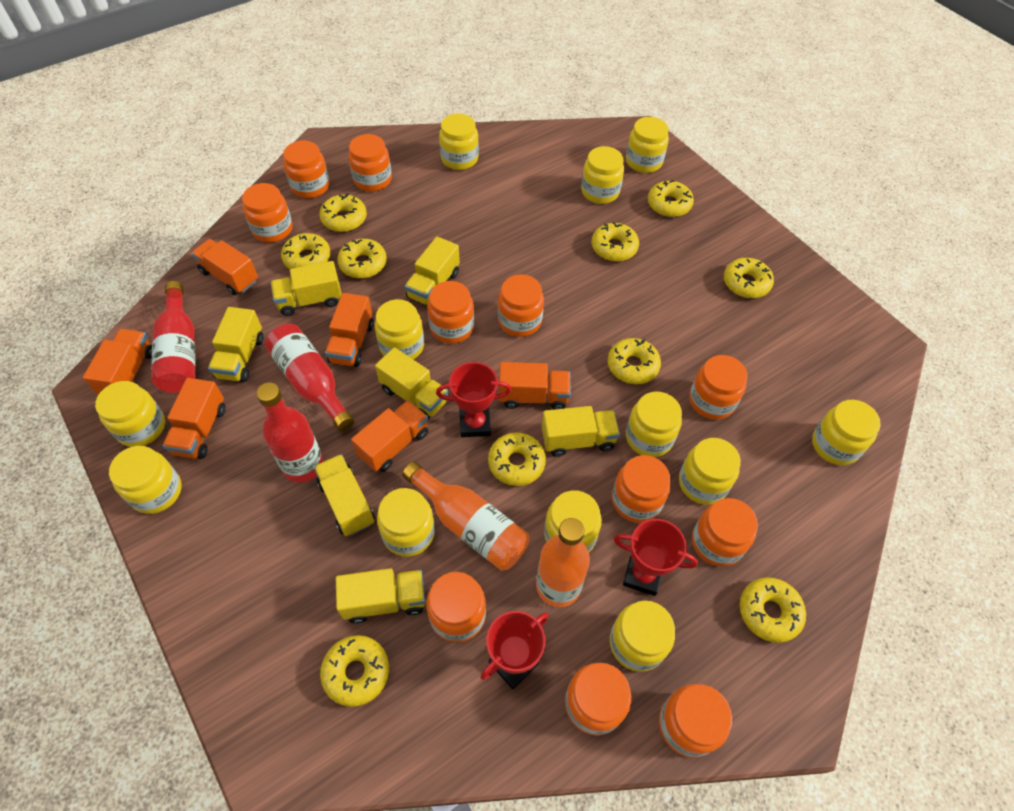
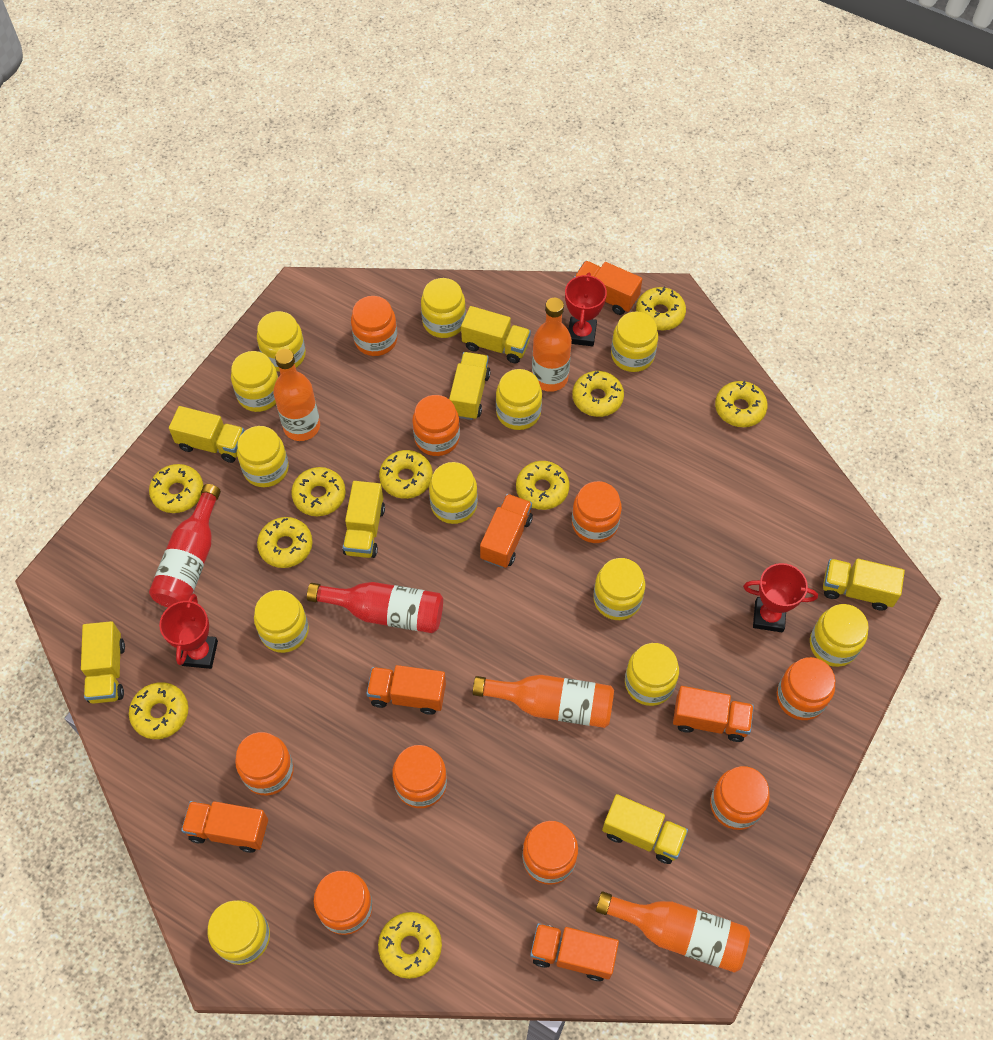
orange bottle: [402,461,529,570] [536,518,590,607] = 2 -> [273,349,320,441] [473,675,614,728] [532,298,572,392] [596,891,750,973] = 4
orange jar: [242,183,293,243] [283,141,330,198] [349,134,392,192] [426,572,486,642] [427,281,474,344] [498,274,544,337] [565,663,631,736] [612,455,670,523] [659,684,732,758] [689,355,747,420] [692,498,758,567] = 11 -> [235,732,294,795] [314,871,373,935] [351,296,398,356] [392,745,447,808] [412,395,460,456] [522,821,578,885] [572,481,622,543] [710,766,770,830] [777,657,836,720] = 9
red bottle: [151,281,196,393] [256,382,324,482] [265,324,354,431] = 3 -> [149,484,221,607] [307,582,443,633] = 2

